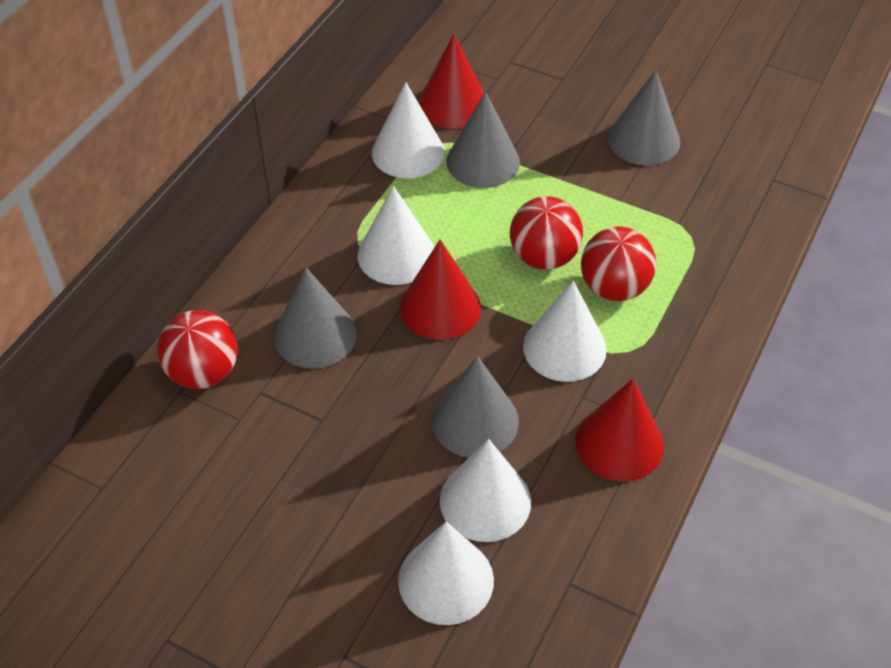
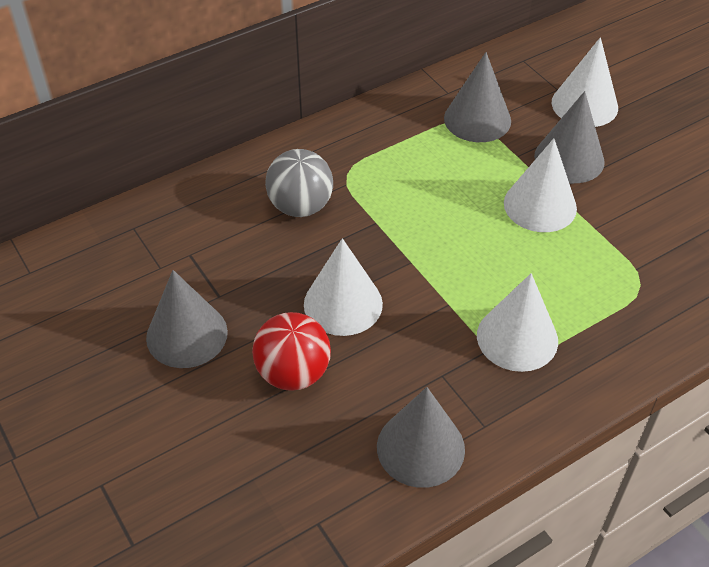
grey ball: none = 0 -> [265,149,333,217] = 1
red ball: [157,310,238,389] [510,196,583,270] [581,227,656,301] = 3 -> [252,312,331,391] = 1
red cone: [400,240,481,340] [418,34,484,129] [575,379,664,481] = 3 -> none = 0
white cone: [357,186,434,285] [372,82,445,178] [398,522,494,625] [440,439,531,542] [523,281,607,382] = 5 -> [304,238,383,336] [477,273,558,372] [504,138,577,232] [552,37,618,127] = 4

